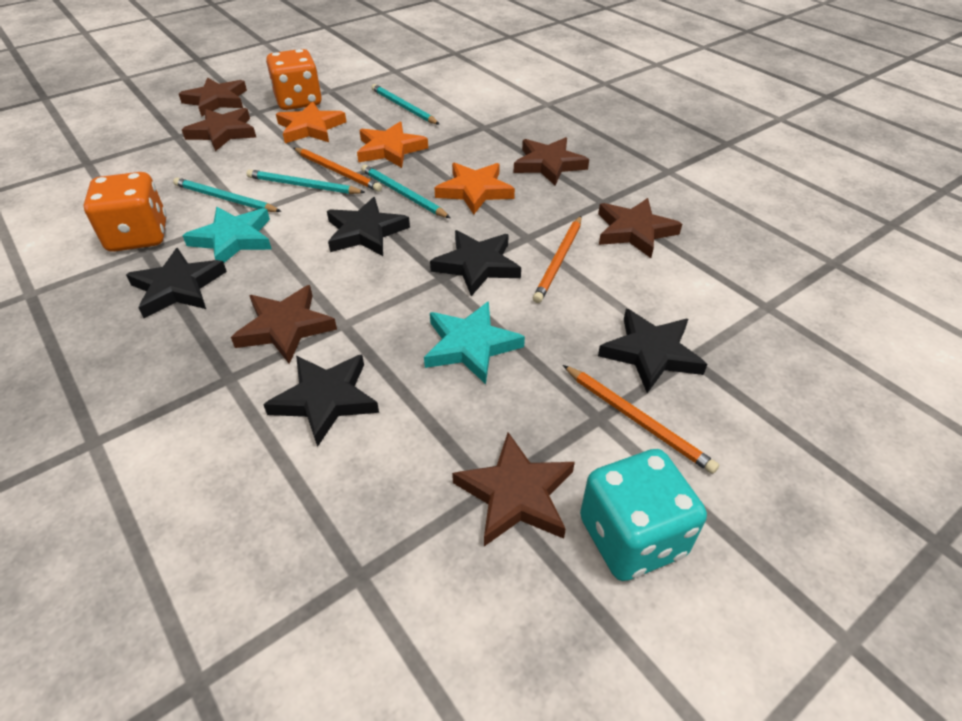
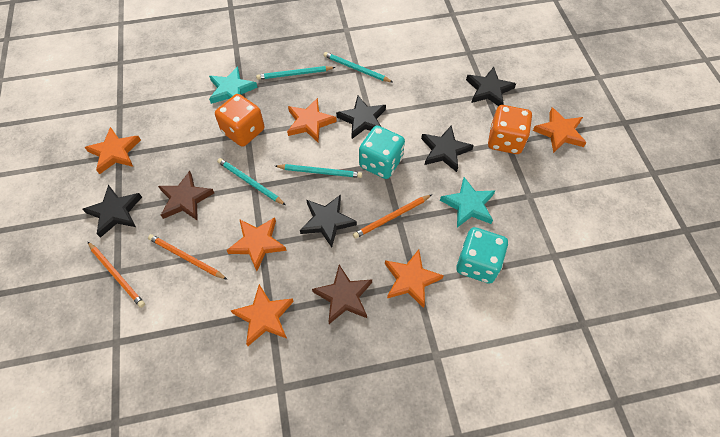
brown star: [179,77,247,117] [182,108,256,151] [231,285,337,364] [452,432,575,546] [514,137,589,186] [598,198,682,258] = 6 -> [158,171,214,221] [312,265,372,324] = 2
orange star: [276,101,346,143] [357,122,428,168] [435,162,515,214] = 3 -> [85,127,141,174] [226,217,287,271] [231,284,294,346] [287,98,337,142] [385,249,444,308] [533,108,587,153] = 6
turquoise dice: [580,449,707,581] = 1 -> [359,126,405,179] [456,227,508,284] = 2

